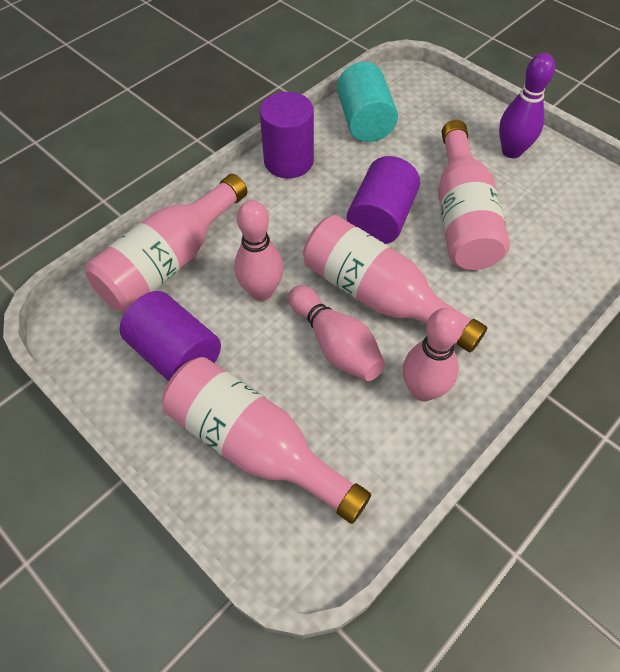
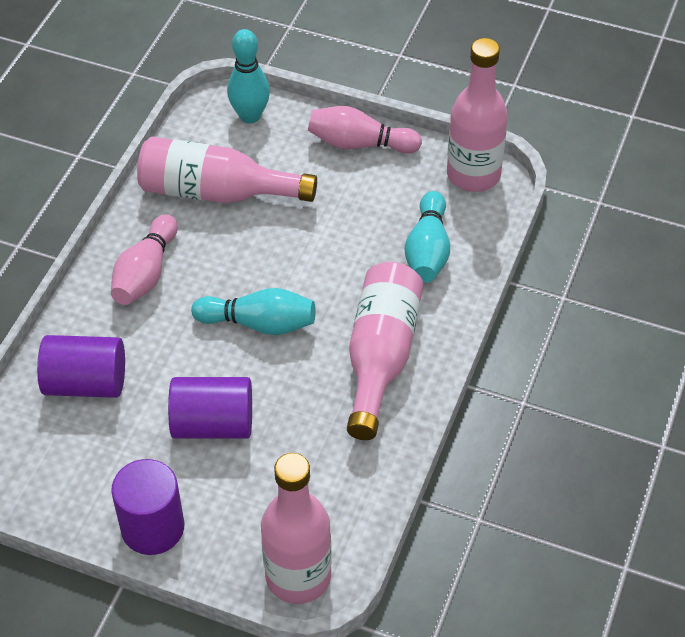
pink bowling pin: [234,200,284,301] [289,285,385,381] [403,308,463,401] = 3 -> [111,214,178,305] [308,106,422,154] = 2
purple bowling pin: [499,53,555,158] = 1 -> none = 0
turquoise bowling pin: none = 0 -> [191,288,316,335] [227,29,270,123] [405,191,450,283] = 3
turquoise cylinder: [337,62,398,142] = 1 -> none = 0

